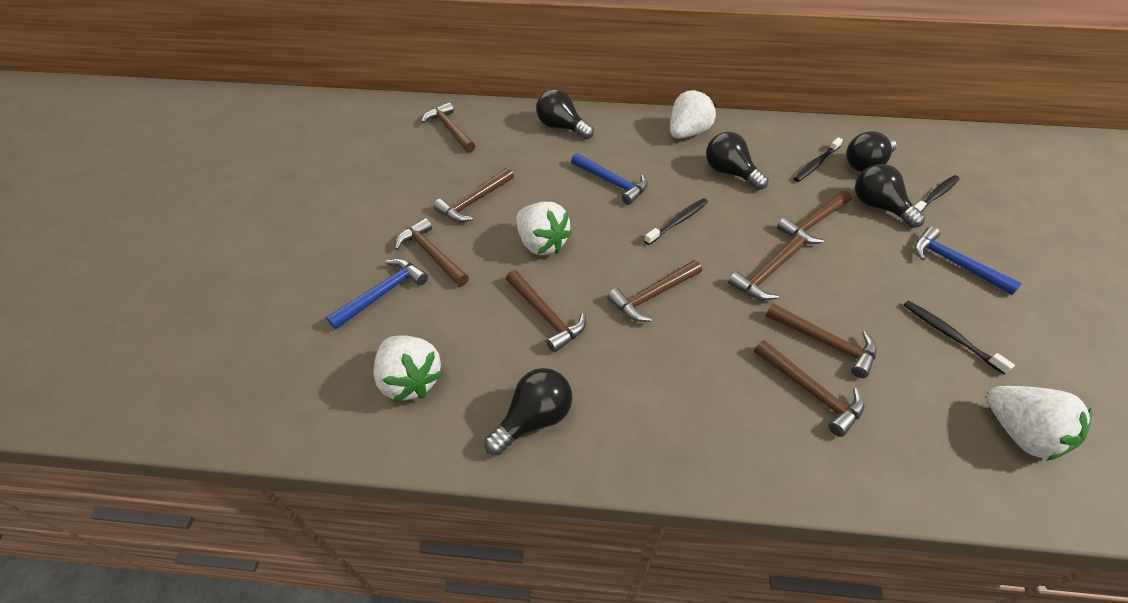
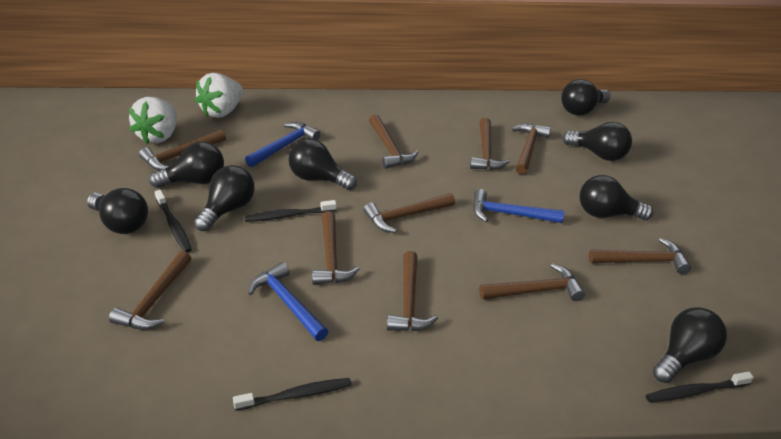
black light bulb: [484,368,572,455] [536,89,594,139] [706,132,768,190] [846,131,897,172] [855,164,925,228] = 5 -> [87,188,148,234] [149,142,224,188] [194,165,255,231] [288,139,357,190] [561,79,611,115] [562,122,632,161] [579,175,653,220] [653,307,727,383] = 8
brown hammer: [395,218,469,286] [422,102,475,153] [433,168,514,222] [506,270,586,352] [607,260,702,322] [728,235,805,300] [754,340,864,437] [765,303,877,378] [777,190,852,244] = 9 -> [109,251,191,330] [139,129,226,171] [312,211,360,285] [363,193,455,233] [369,115,418,169] [387,251,438,331] [470,118,510,170] [479,264,585,301] [512,124,551,175] [589,238,691,274] = 10
white strawberry: [373,335,443,402] [516,202,572,255] [670,89,716,139] [987,386,1092,461] = 4 -> [129,97,177,144] [195,73,244,118] = 2

